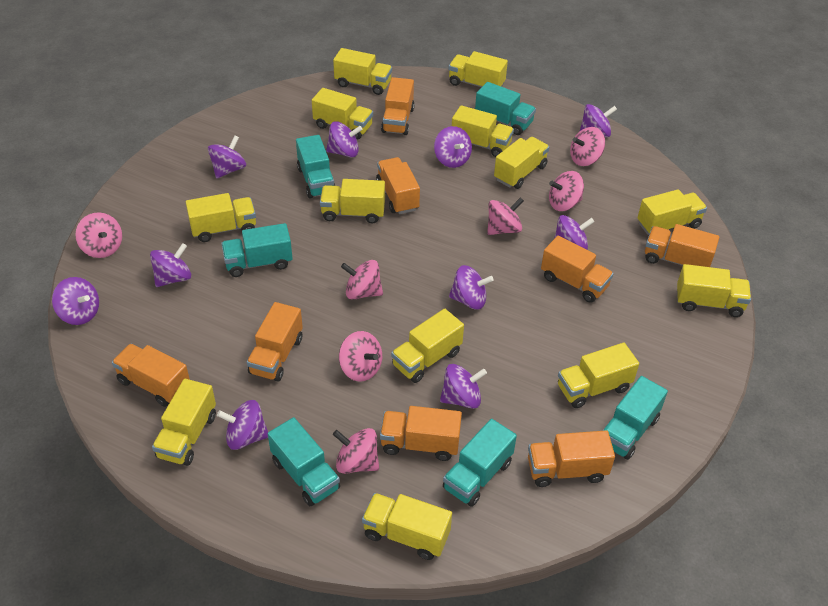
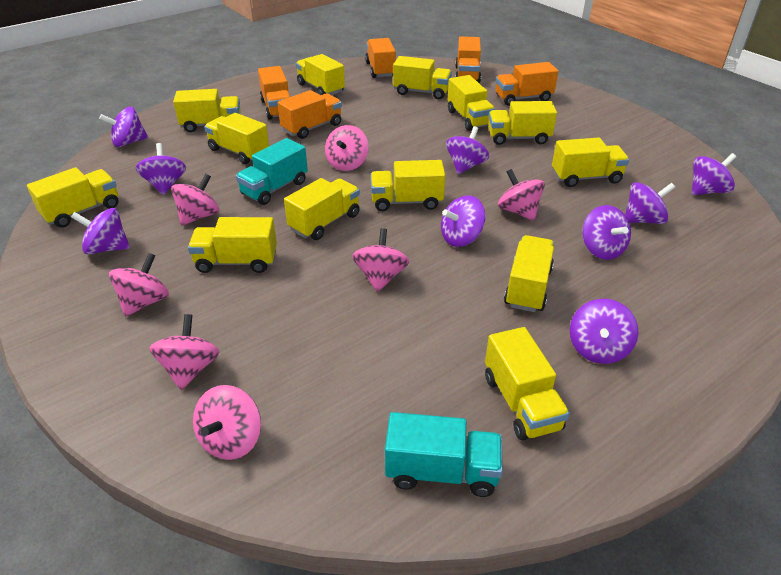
orange truck: [112,344,190,407] [247,302,303,381] [376,157,420,214] [380,406,462,461] [381,77,415,135] [528,430,615,487] [541,236,614,303] [645,224,719,267] = 8 -> [258,66,290,120] [277,90,342,139] [365,38,396,78] [455,36,481,83] [495,62,558,106] = 5
purple spinning top: [52,277,99,325] [150,243,191,287] [208,136,246,179] [217,400,268,450] [326,121,363,157] [434,126,472,168] [440,364,487,409] [449,265,494,310] [554,215,594,250] [579,104,617,137] = 10 -> [71,208,130,255] [99,107,148,147] [136,143,186,195] [441,195,486,247] [446,126,489,174] [570,299,639,364] [582,205,631,260] [625,182,675,224] [692,153,736,195] = 9
turquoise truck: [221,223,293,277] [268,417,340,506] [296,135,336,199] [443,419,517,507] [475,82,536,135] [602,376,668,460] = 6 -> [236,138,308,205] [385,412,503,497] = 2

